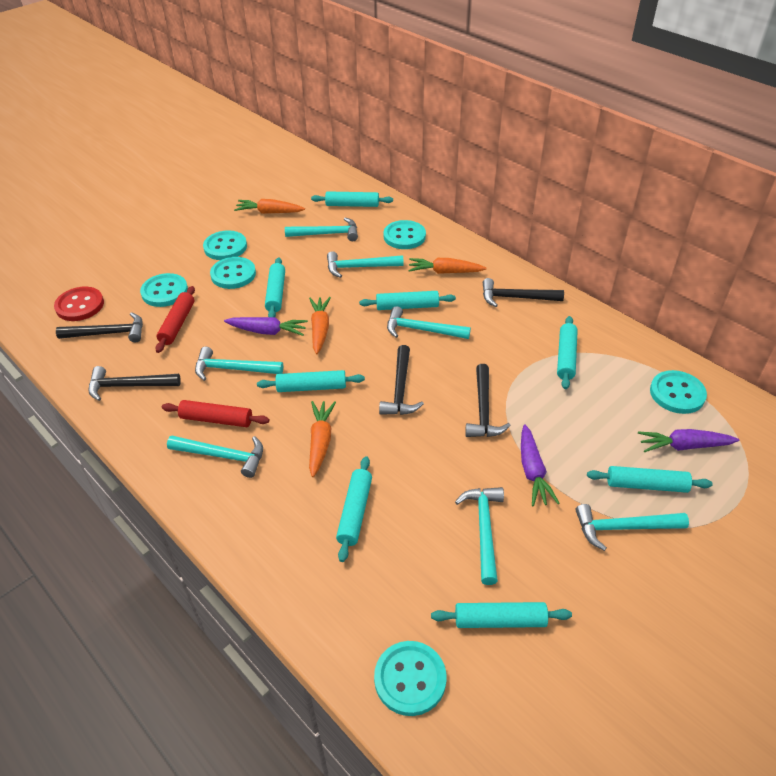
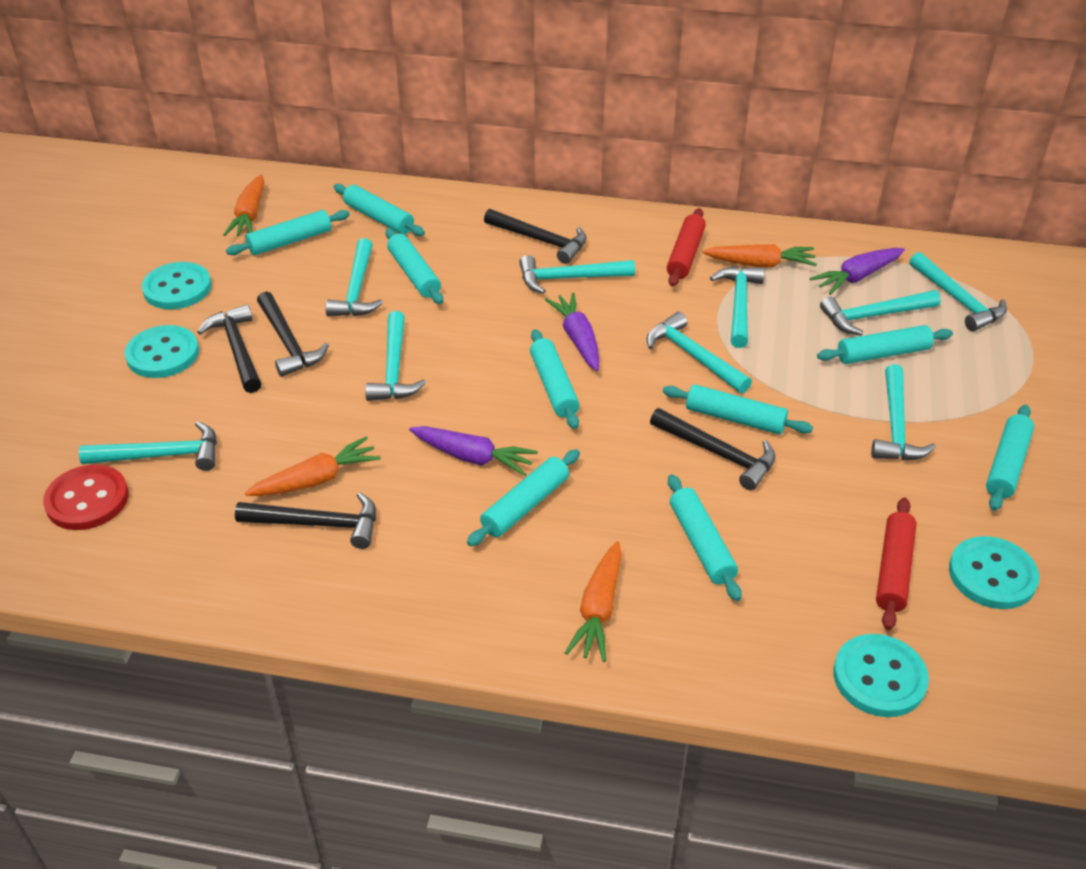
turquoise button: [140,273,188,307] [203,230,247,260] [210,257,256,289] [374,641,446,716] [383,220,426,249] [650,370,707,414] = 6 -> [125,325,199,378] [142,262,211,309] [833,634,929,717] [949,536,1039,609] = 4
turquoise hammer: [167,435,263,478] [195,347,283,381] [285,217,358,241] [327,251,404,278] [387,306,471,339] [455,487,504,585] [575,504,689,551] = 7 -> [79,421,217,471] [325,238,383,316] [365,311,426,401] [519,255,635,294] [647,312,752,394] [710,266,765,348] [820,290,941,336] [871,364,936,460] [909,252,1007,331] = 9
turquoise rolling pin: [257,370,365,392] [265,258,285,317] [311,191,393,207] [336,456,372,562] [359,291,456,310] [431,602,572,628] [557,316,578,389] [587,466,713,493] = 8 -> [226,210,350,255] [334,184,425,236] [386,229,443,304] [467,449,580,546] [530,329,580,429] [663,384,813,434] [668,474,742,601] [817,325,953,364] [986,405,1034,511] = 9

